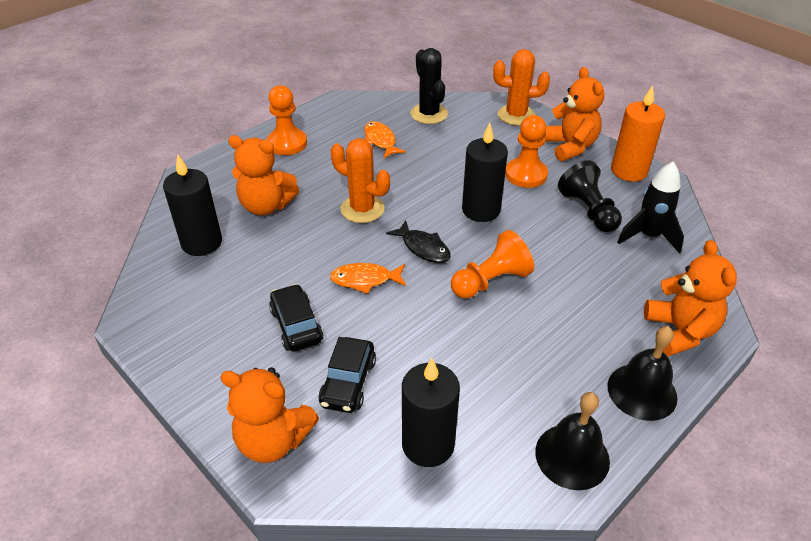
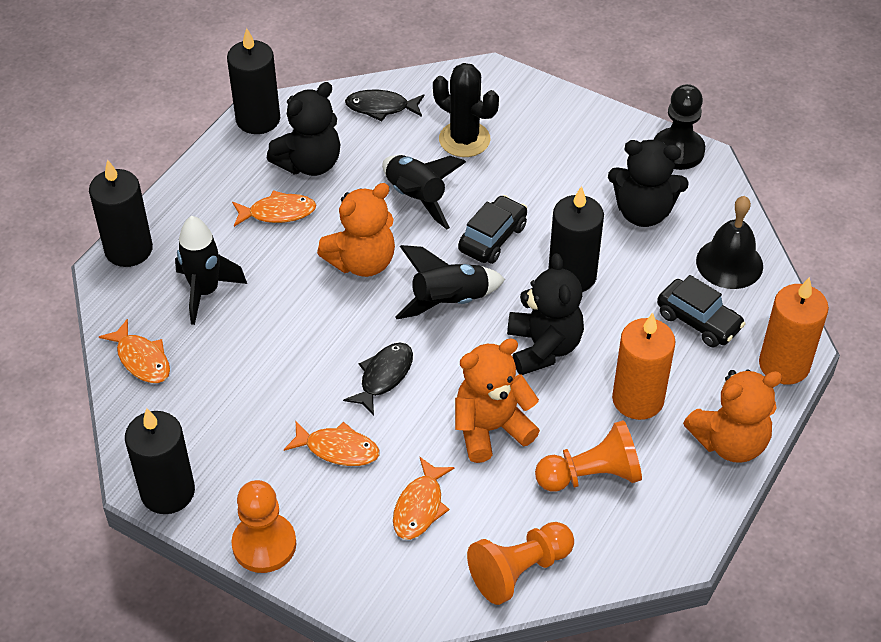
black bell: [535,392,610,490] [608,326,678,421] = 2 -> [696,196,763,289] = 1
black candle: [163,154,222,256] [402,358,460,467] [462,123,508,222] = 3 -> [89,159,153,267] [125,408,195,514] [227,28,280,134] [548,186,604,292] = 4
black fish: [386,220,451,263] = 1 -> [343,343,413,416] [345,90,424,121] = 2
black rocket: [617,161,684,253] = 1 -> [175,216,247,325] [382,155,466,229] [395,245,505,319] = 3
black teddy bear: none = 0 -> [267,82,341,176] [507,253,584,375] [608,140,689,227] = 3
orange cactus: [331,138,390,223] [493,49,550,126] = 2 -> none = 0
orange candle: [611,86,665,181] = 1 -> [612,313,676,420] [759,277,829,385] = 2
orange fish: [330,263,406,294] [364,121,406,158] = 2 -> [99,319,170,383] [232,190,316,227] [284,421,380,466] [393,457,454,540] = 4
orange teddy bear: [220,367,319,463] [228,135,299,215] [544,67,604,161] [644,240,737,356] = 4 -> [317,183,395,277] [455,338,540,463] [683,370,782,463] = 3

